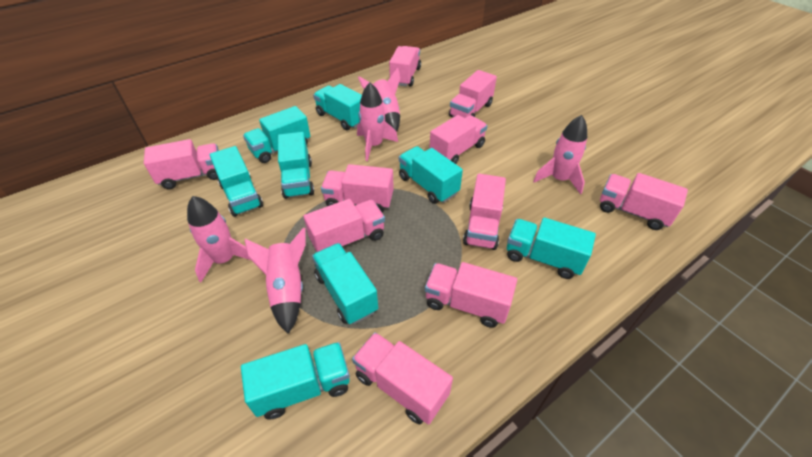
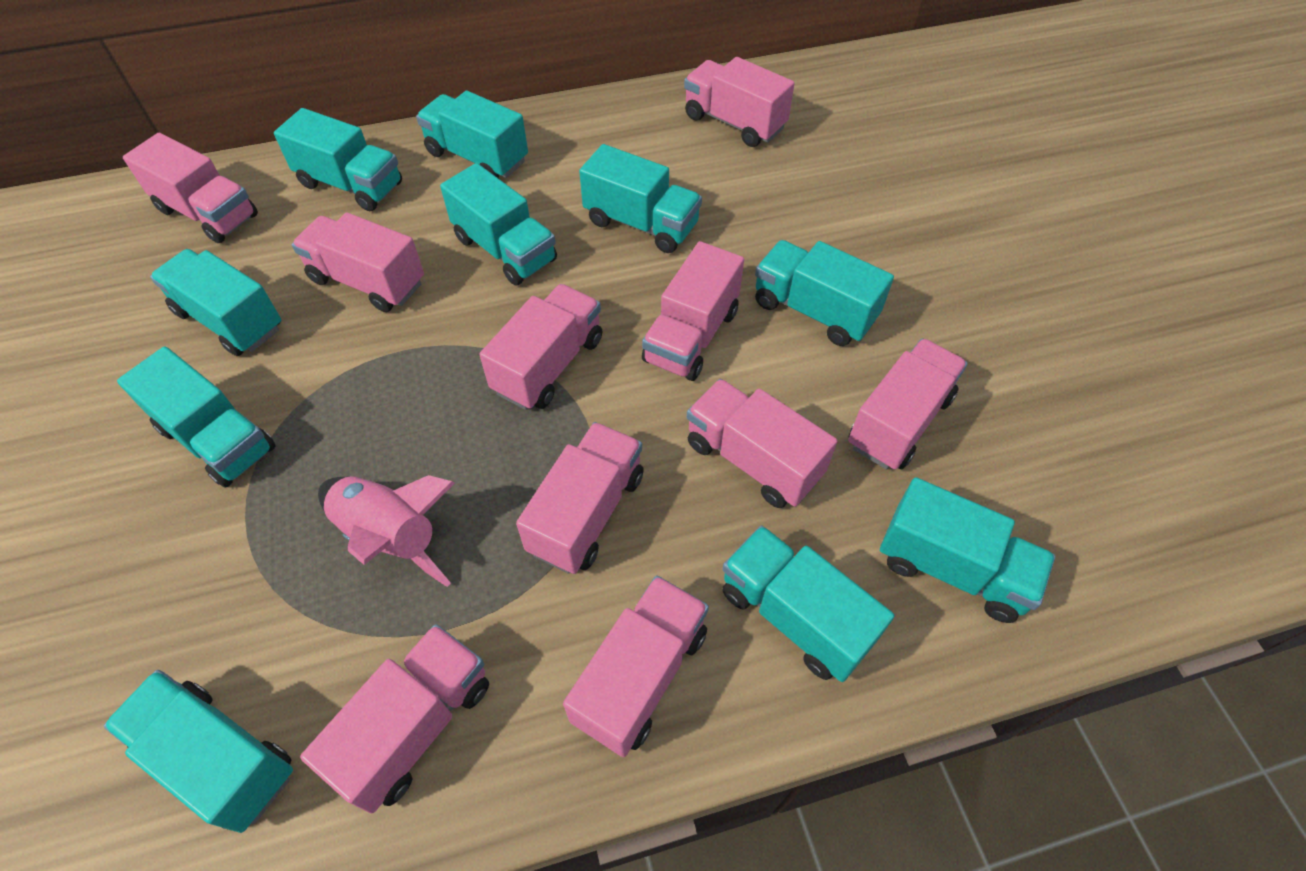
pink rocket: [187,196,251,282] [244,228,306,334] [357,83,398,161] [358,67,400,132] [533,115,587,195] = 5 -> [318,475,455,587] = 1
turquoise truck: [210,146,263,217] [241,342,350,420] [243,106,310,163] [278,132,314,199] [312,243,378,325] [313,84,362,130] [399,146,463,204] [507,218,596,279] = 8 -> [104,670,293,833] [117,346,276,488] [150,249,281,356] [274,108,402,211] [416,91,528,178] [440,163,557,285] [579,144,702,253] [722,525,894,682] [755,240,894,346] [880,477,1056,623] = 10

